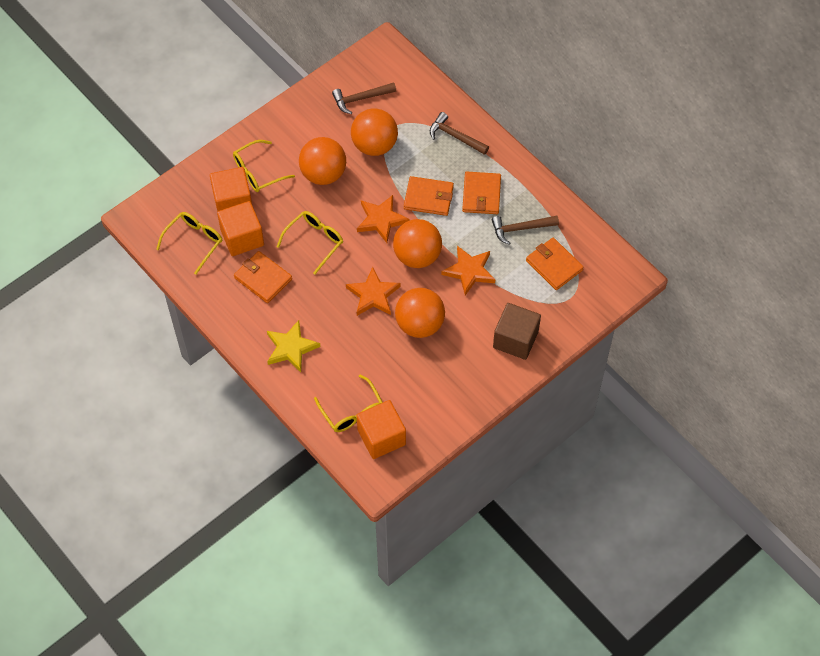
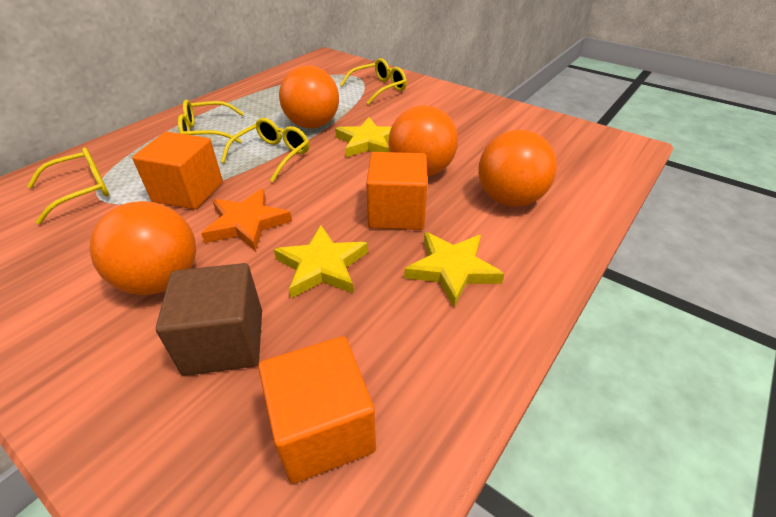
brown hammer: [332,82,396,114] [430,112,489,155] [492,216,559,245] = 3 -> none = 0
orange star: [346,267,401,316] [357,195,409,243] [441,246,495,295] = 3 -> [201,189,292,251] = 1
orange wallet: [234,251,292,303] [404,176,454,216] [462,172,501,214] [526,238,584,290] = 4 -> none = 0
yellow star: [267,320,321,372] = 1 -> [274,225,368,298] [335,117,391,157] [404,232,504,307] = 3

